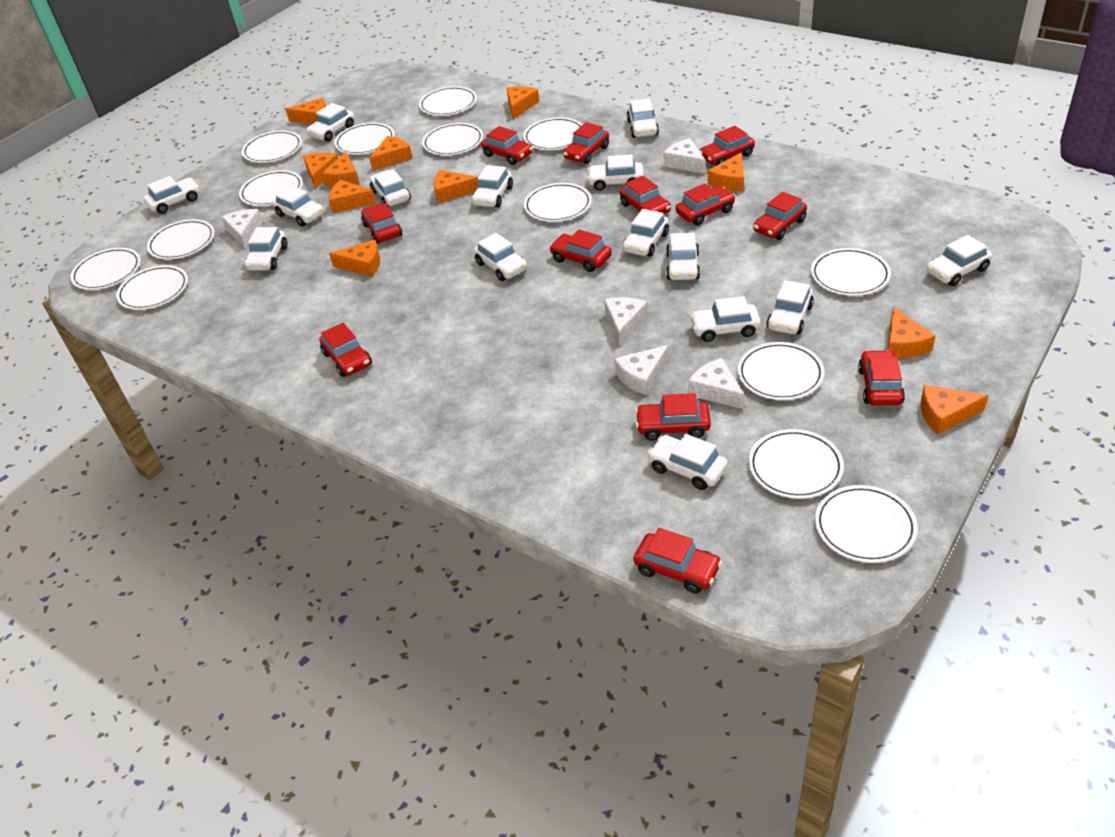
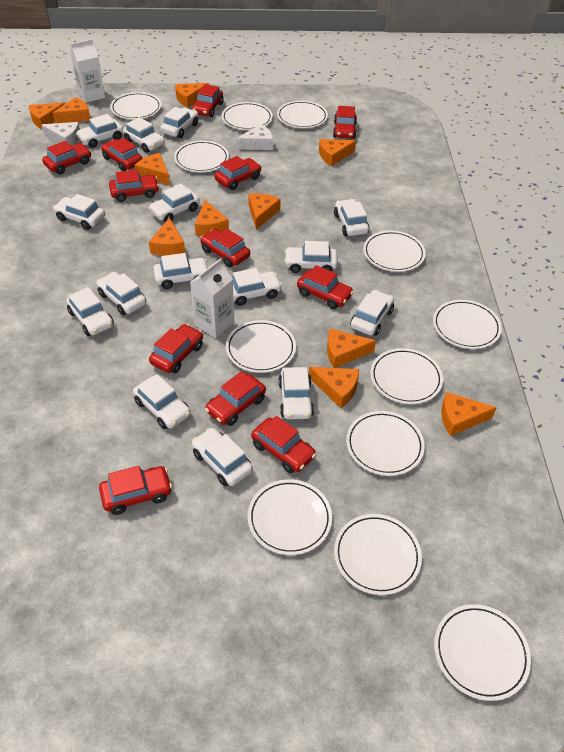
white carton: none = 0 -> [70,39,105,103] [190,259,234,338] = 2
white cheese: [222,209,263,248] [604,297,648,346] [614,345,669,395] [663,138,706,174] [688,358,744,409] = 5 -> [42,122,80,146] [237,124,273,150] = 2
white plate: [70,248,140,290] [116,265,188,310] [147,219,215,259] [239,170,303,206] [242,131,302,163] [334,122,395,155] [419,86,477,116] [422,123,483,156] [523,117,583,150] [524,183,592,222] [738,342,824,400] [749,429,844,499] [811,248,891,296] [815,485,918,563] = 14 -> [110,92,161,119] [174,141,229,172] [222,102,273,130] [226,320,296,373] [248,479,332,555] [277,101,328,128] [334,514,422,595] [346,411,425,476] [363,231,426,272] [370,348,443,404] [433,300,502,349] [434,604,531,701] = 12

